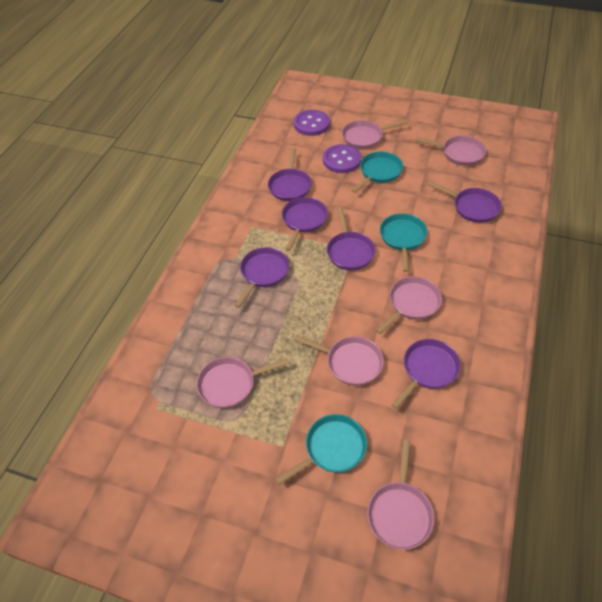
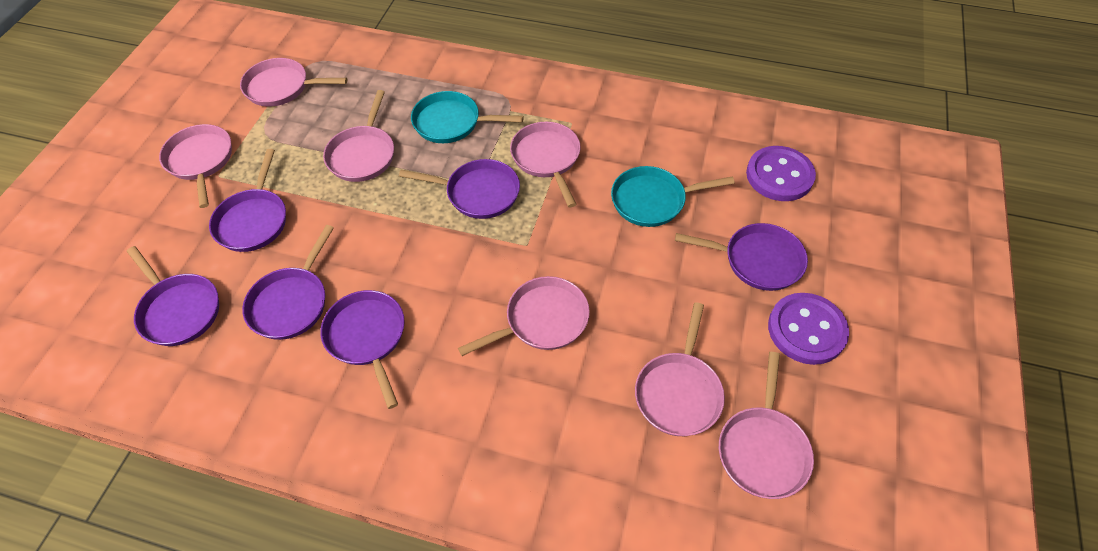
pink pan: [197,357,289,408] [294,335,384,386] [342,120,408,149] [367,440,434,550] [376,276,442,334] [416,136,486,166] = 6 -> [159,124,232,208] [240,58,347,107] [323,90,394,182] [458,276,590,356] [510,122,581,207] [635,302,725,436] [719,352,814,499] = 7
turquoise pan: [275,414,367,485] [351,152,403,193] [380,213,427,272] = 3 -> [411,91,524,143] [611,166,735,227] = 2

